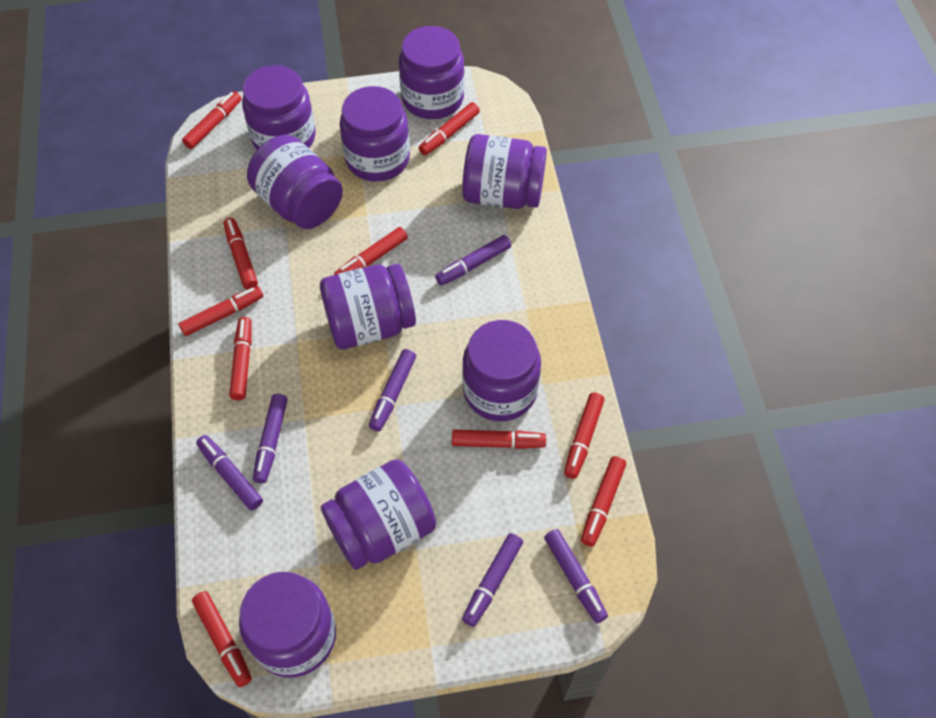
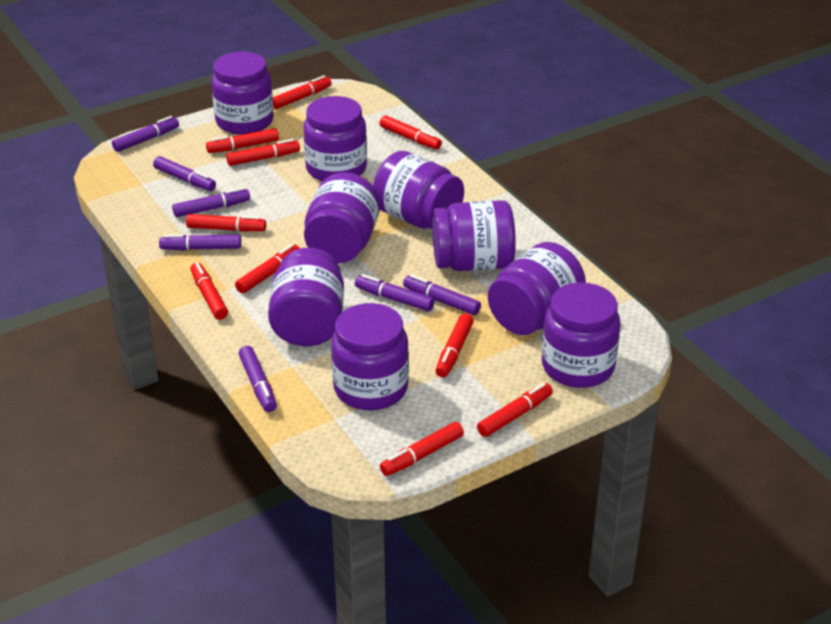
purple marker: [196,435,263,510] [253,394,288,483] [369,349,416,431] [435,235,511,285] [462,533,523,627] [544,529,608,623] = 6 -> [112,116,179,152] [153,156,216,191] [159,234,241,250] [172,187,250,217] [239,346,277,412] [355,274,434,311] [403,274,481,315] = 7

